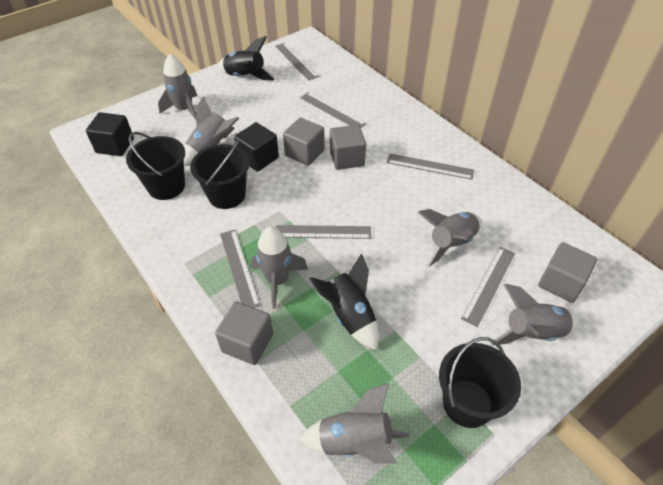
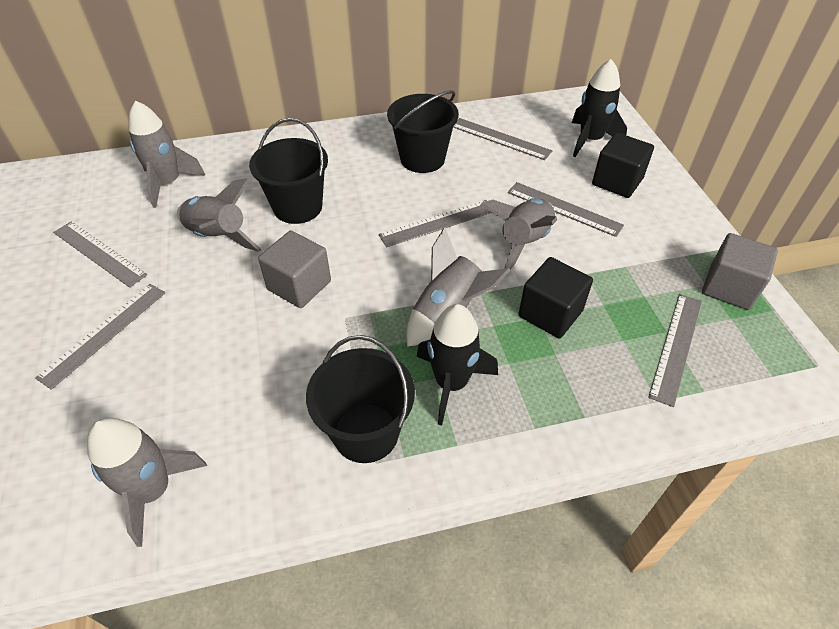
grey cube: [215,302,273,365] [283,118,325,166] [330,125,366,170] [538,242,598,303] = 4 -> [258,231,331,308] [702,233,778,310] = 2
grey rocket: [158,54,197,120] [184,96,239,166] [251,227,308,309] [300,383,410,464] [418,209,481,267] [491,284,579,345] = 6 -> [87,418,207,547] [128,100,205,208] [177,178,262,252] [406,227,510,347] [480,198,557,269] = 5

